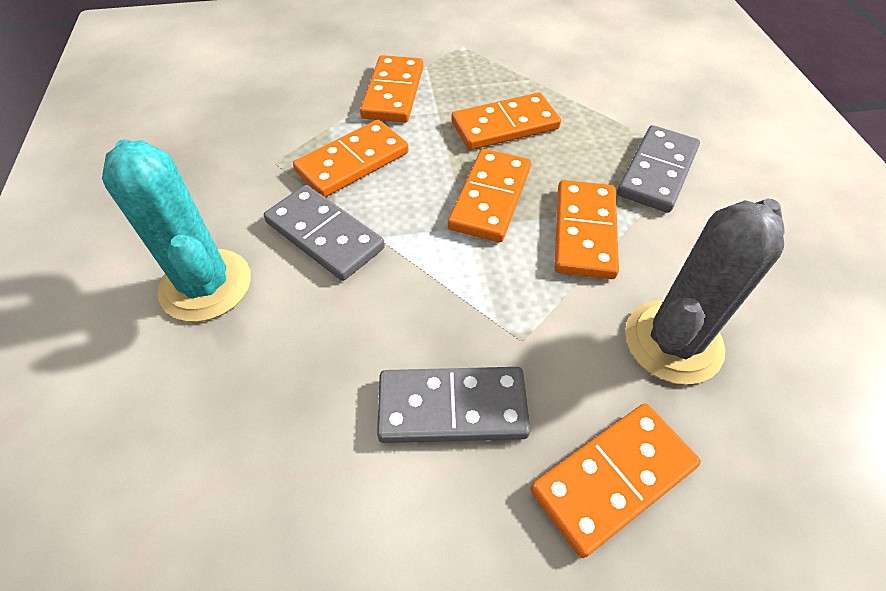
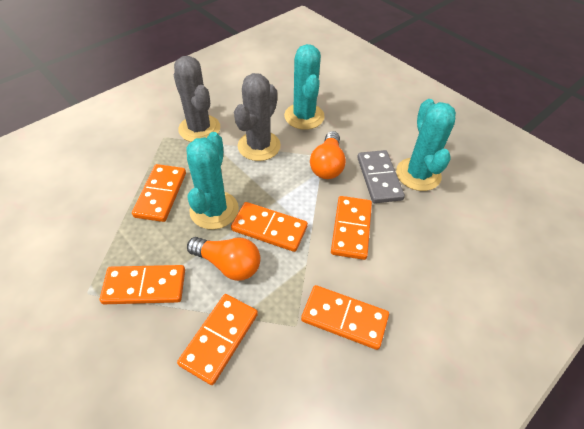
grey cactus: [625,198,785,385] = 1 -> [174,56,220,142] [234,73,281,161] = 2
grey domino: [264,185,385,281] [377,367,530,443] [617,125,700,213] = 3 -> [357,150,405,203] = 1
orange light bulb: none = 0 -> [187,237,261,281] [310,131,346,179] = 2
turquoise cactus: [102,139,251,322] = 1 -> [187,132,239,230] [284,44,325,130] [396,99,456,191] = 3

